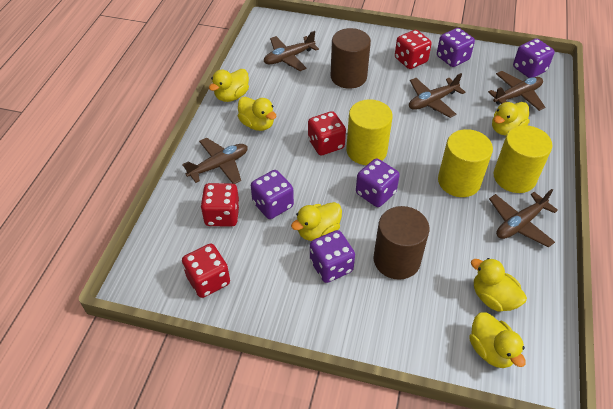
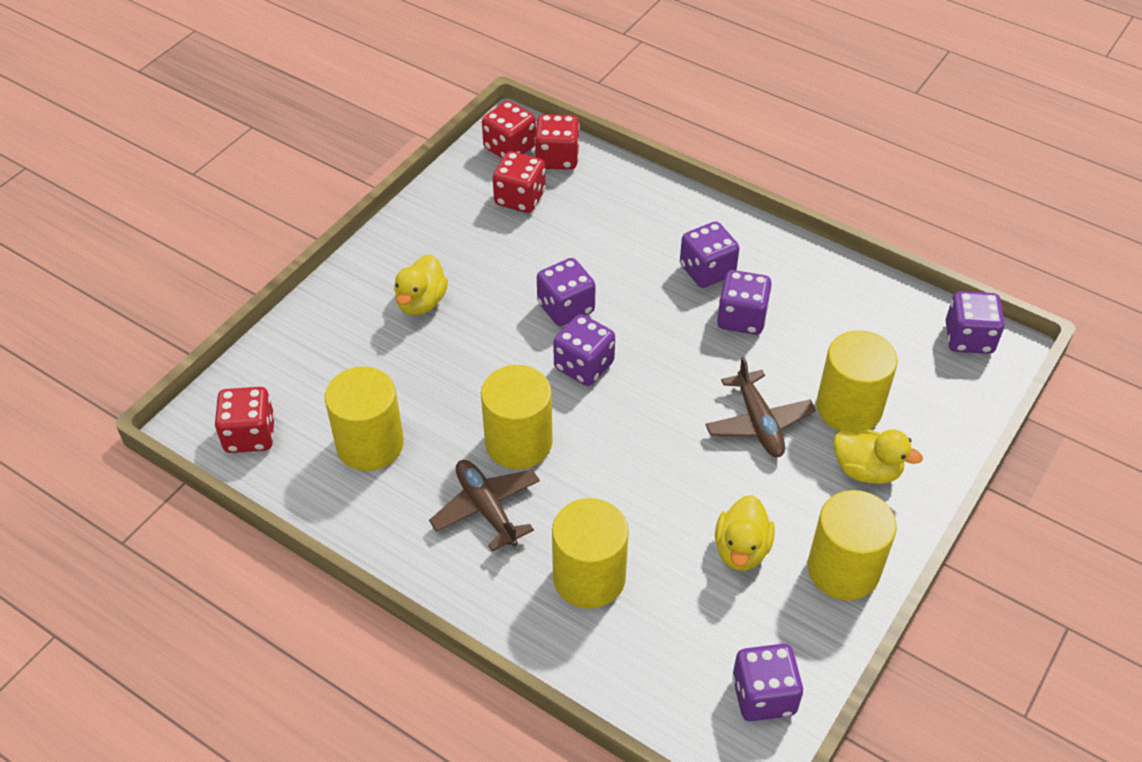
brown cylinder: [331,28,371,89] [374,206,430,280] = 2 -> none = 0
brown plane: [182,138,248,184] [264,31,319,71] [409,73,465,118] [488,71,545,111] [489,189,558,247] = 5 -> [429,460,540,551] [705,356,816,457] = 2
purple dice: [251,170,294,219] [310,230,355,283] [356,158,400,207] [437,28,475,67] [513,38,555,78] = 5 -> [537,258,596,326] [553,314,615,386] [680,221,740,288] [717,270,772,335] [732,644,803,721] [946,291,1005,354] = 6
yellow cylinder: [346,99,393,165] [438,129,493,197] [494,125,552,193] = 3 -> [325,366,404,471] [481,365,552,469] [552,498,629,609] [808,490,897,600] [816,330,898,432] = 5
yellow duck: [209,69,249,102] [238,97,277,131] [291,202,342,241] [469,312,525,368] [471,258,527,312] [492,102,530,135] = 6 -> [394,254,448,315] [715,495,775,571] [834,429,923,484] = 3

